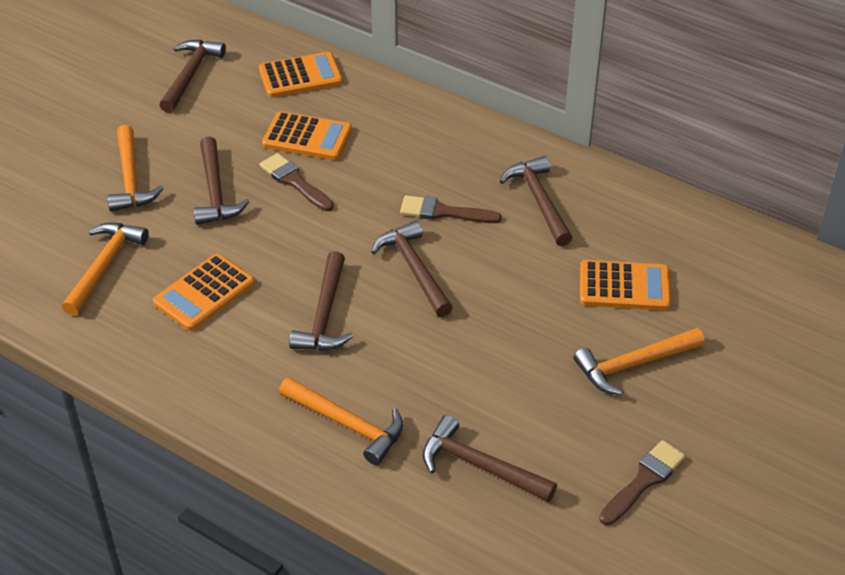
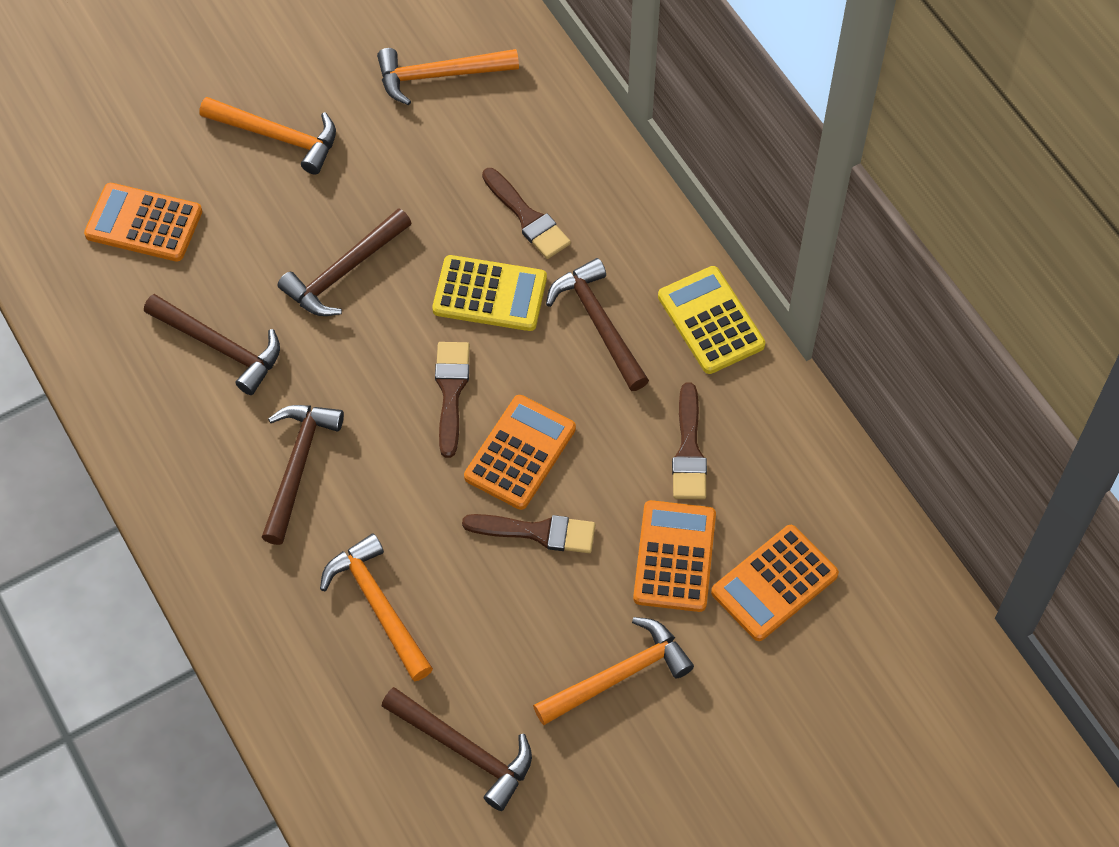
brown brush: [259,153,334,211] [400,195,502,223] [599,440,686,525] = 3 -> [435,342,470,458] [462,514,595,553] [482,168,571,259] [672,383,707,499] = 4
brown hammer: [159,40,226,113] [194,137,250,225] [289,251,353,351] [371,221,453,317] [422,415,557,502] [500,156,572,246] = 6 -> [144,294,280,395] [261,405,344,545] [278,208,411,316] [382,687,532,811] [546,258,649,391] = 5
yellow calculator: none = 0 -> [432,255,547,331] [658,266,765,374] = 2

